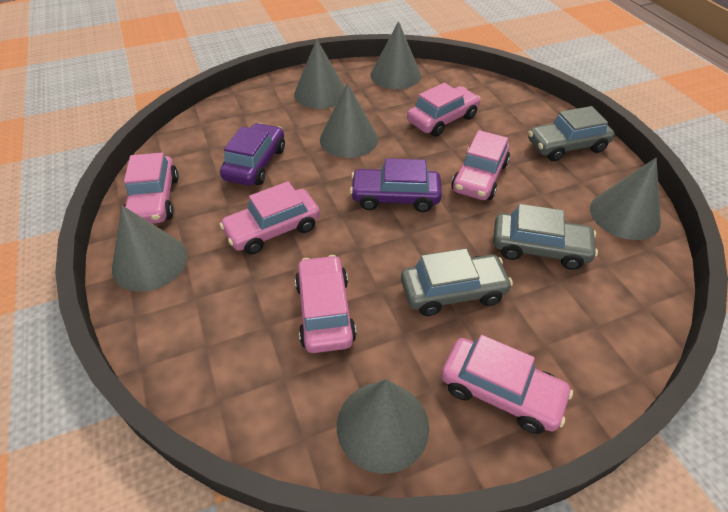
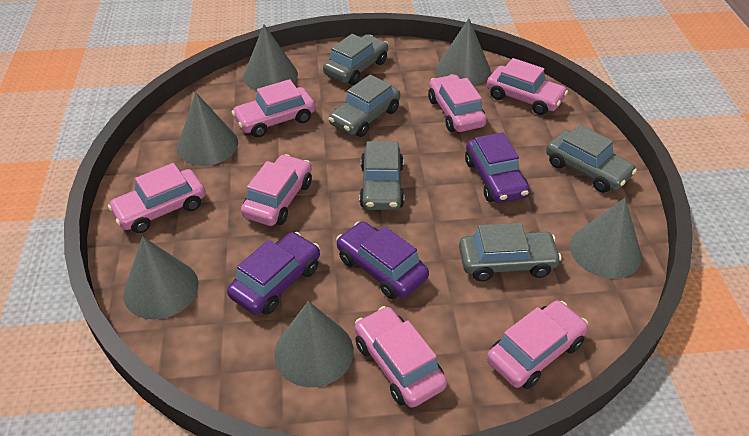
grey car: [401,248,513,316] [493,204,598,270] [528,106,614,161] = 3 -> [323,34,388,85] [328,74,400,137] [359,141,404,210] [459,223,562,281] [546,125,637,193] = 5
pink car: [124,153,179,224] [219,181,320,255] [295,255,356,353] [407,83,481,137] [441,335,573,434] [451,130,510,200] = 6 -> [108,163,206,233] [232,79,315,137] [241,154,312,226] [355,306,447,408] [428,74,487,132] [486,58,568,115] [487,301,588,389] = 7
purple car: [220,123,285,186] [350,158,442,212] = 2 -> [227,232,320,315] [336,221,429,299] [465,132,530,203] = 3

